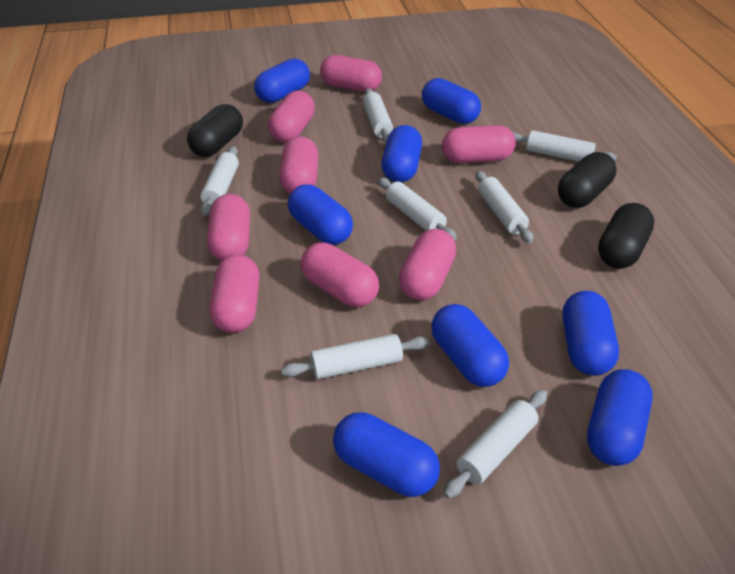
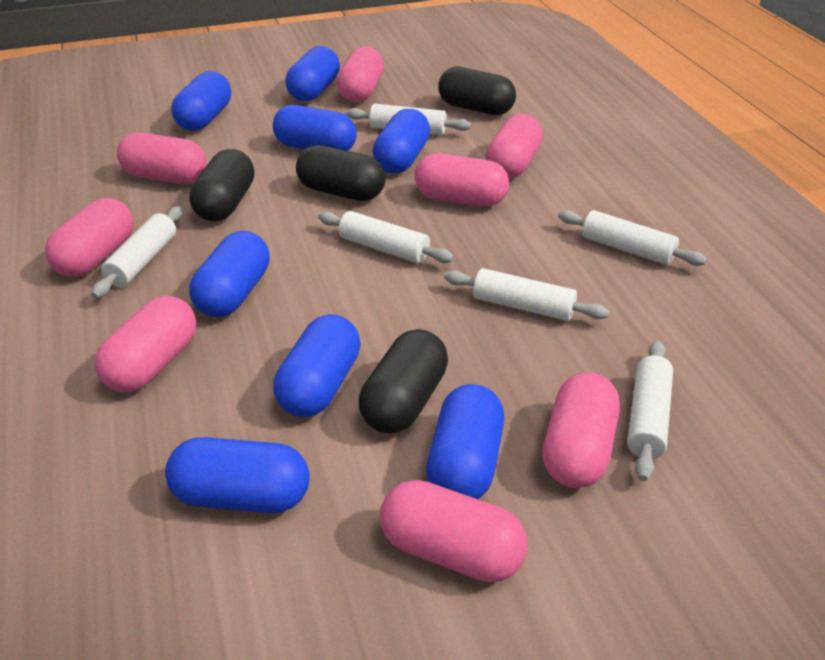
black capsule: [187,104,243,157] [558,152,616,208] [598,203,654,269] = 3 -> [189,149,254,222] [296,145,385,201] [359,329,448,433] [438,66,516,115] = 4
white rolling pin: [200,146,239,216] [281,334,429,379] [363,88,393,143] [378,177,457,241] [443,390,547,499] [475,171,533,243] [513,130,617,162] = 7 -> [91,206,183,298] [318,211,454,263] [346,104,471,135] [444,268,609,321] [558,210,707,266] [627,341,673,481] = 6

